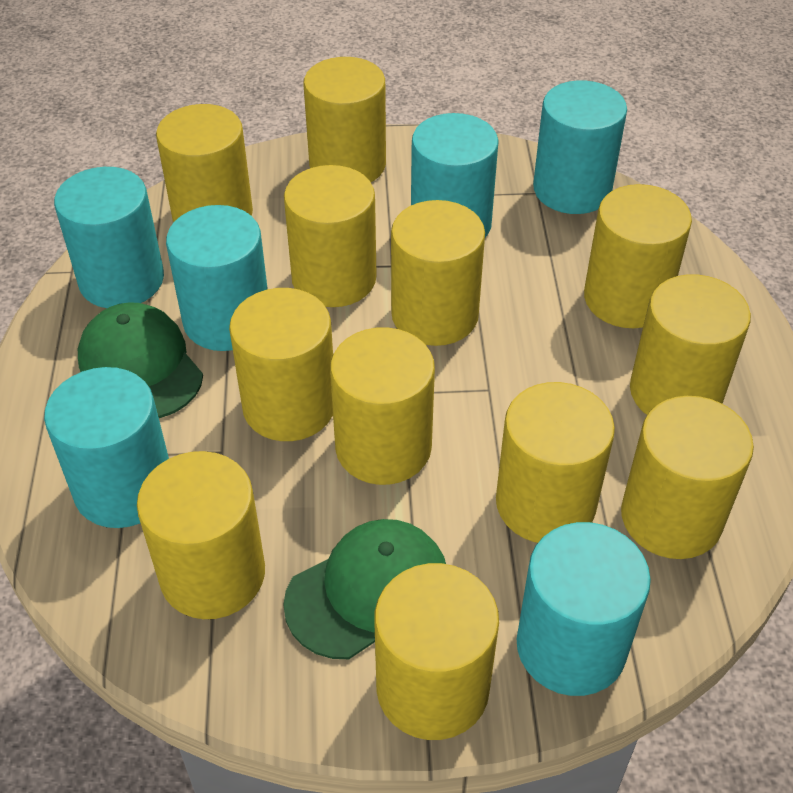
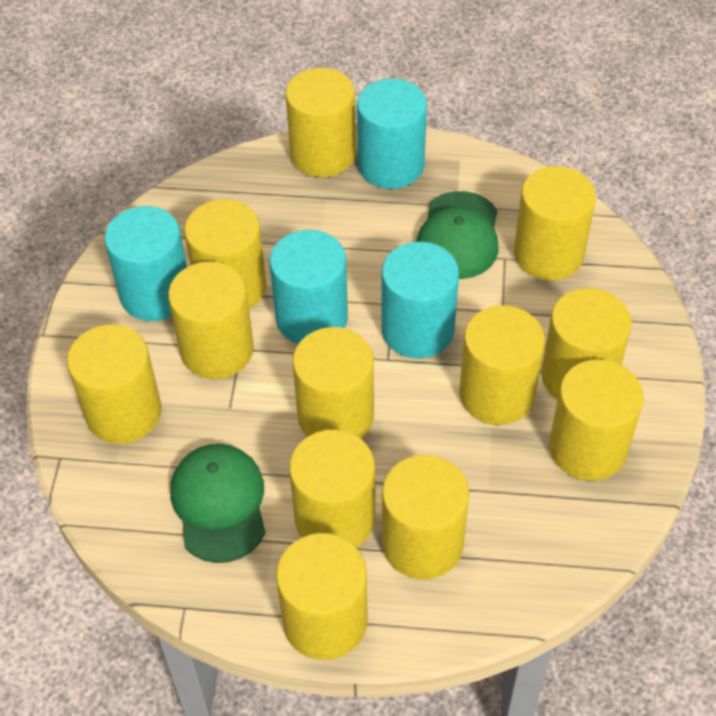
turquoise cylinder: [44,367,169,528] [54,167,164,308] [166,205,268,351] [411,113,499,237] [517,522,651,696] [533,80,627,214] = 6 -> [104,206,187,321] [270,230,348,344] [357,79,427,189] [381,242,459,359] = 4

